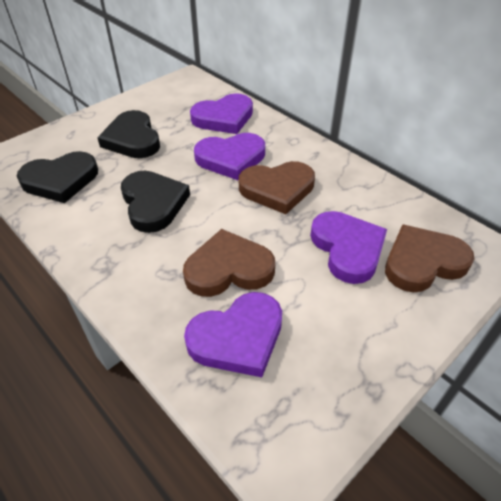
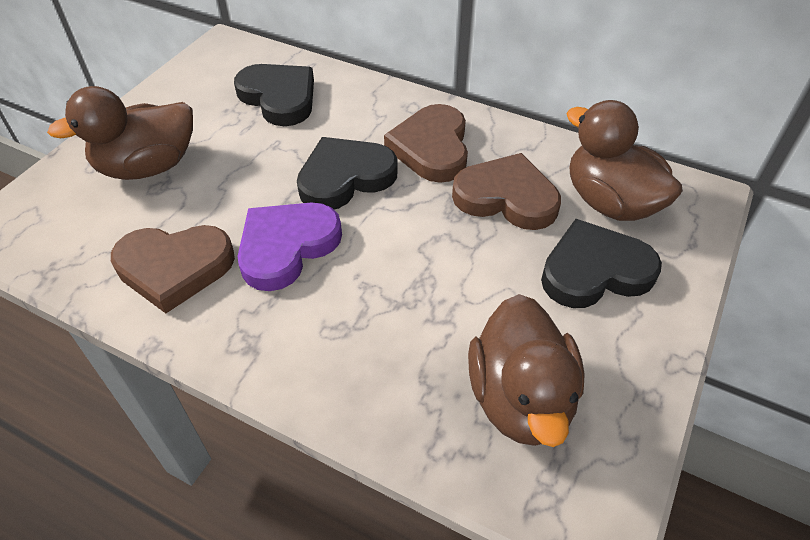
brown duck: none = 0 -> [47,86,193,180] [468,294,585,447] [566,100,683,221] = 3
purple heart: [184,292,282,377] [190,93,253,134] [194,133,265,180] [310,211,387,284] = 4 -> [238,203,342,291] = 1

